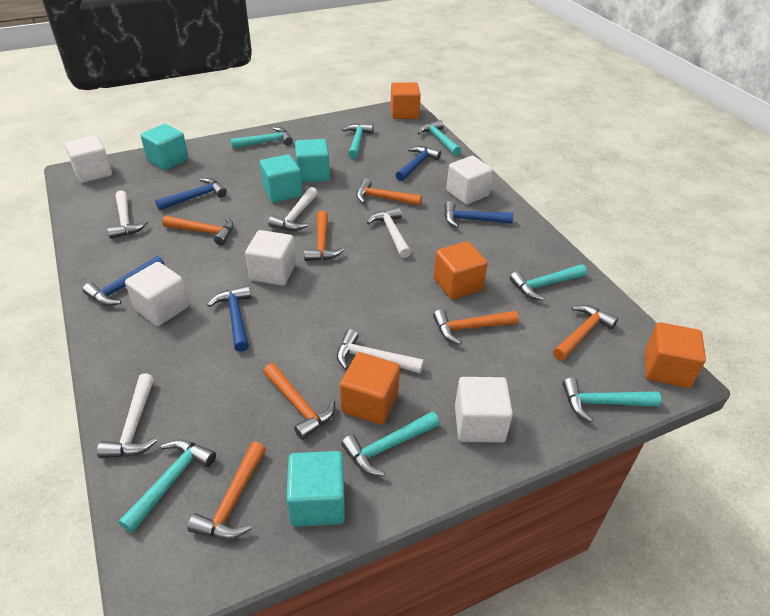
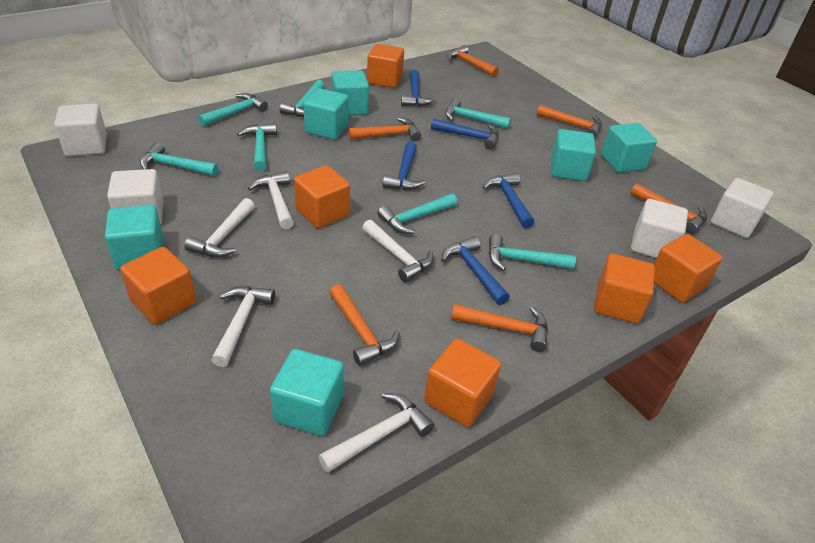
orange cube: [340,352,400,425] [390,82,421,119] [434,241,488,300] [645,322,706,388] = 4 -> [120,247,196,325] [294,165,350,228] [367,44,404,88] [424,338,501,427] [594,254,655,324] [654,234,722,303] = 6
orange hammer: [163,216,234,245] [188,442,266,540] [263,363,335,440] [304,211,344,261] [356,178,422,206] [433,309,519,345] [553,305,618,361] = 7 -> [329,284,400,366] [348,117,421,141] [447,45,499,77] [451,304,548,352] [537,105,602,138] [631,183,707,234] = 6
turquoise cube: [141,124,189,170] [260,154,302,203] [286,451,345,527] [295,139,330,183] = 4 -> [105,205,164,270] [270,349,344,436] [303,88,349,140] [332,71,369,115] [551,129,596,181] [601,123,657,173] = 6
white cube: [65,135,112,183] [125,262,189,326] [245,230,296,286] [446,156,493,205] [455,377,513,443] = 5 -> [54,103,107,156] [107,169,164,224] [631,199,688,258] [711,178,774,238] = 4

